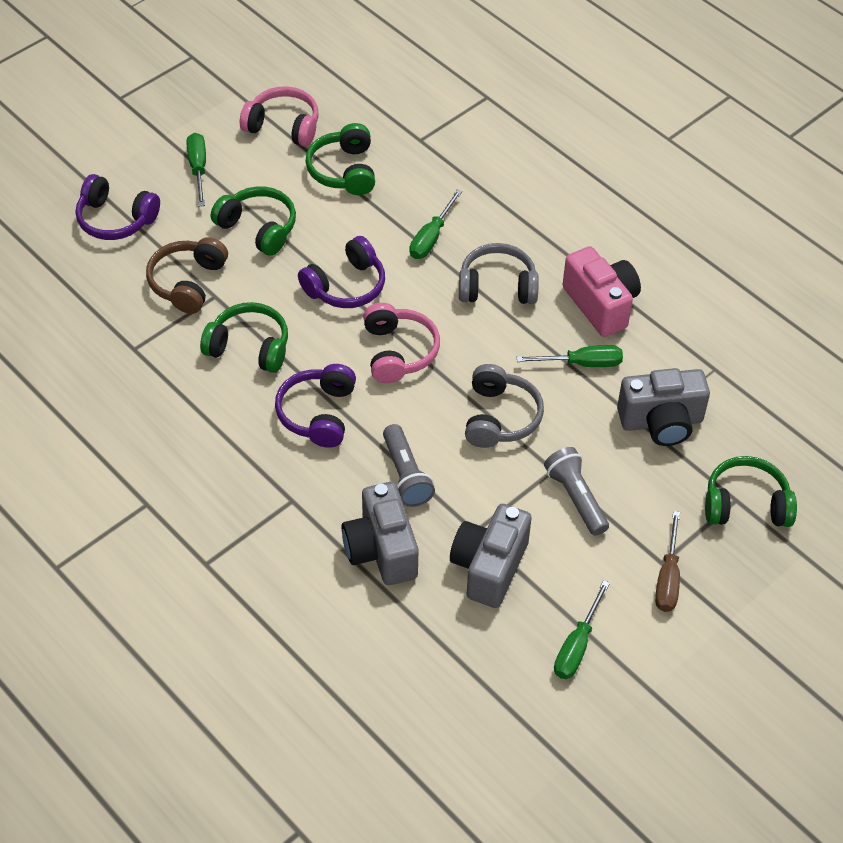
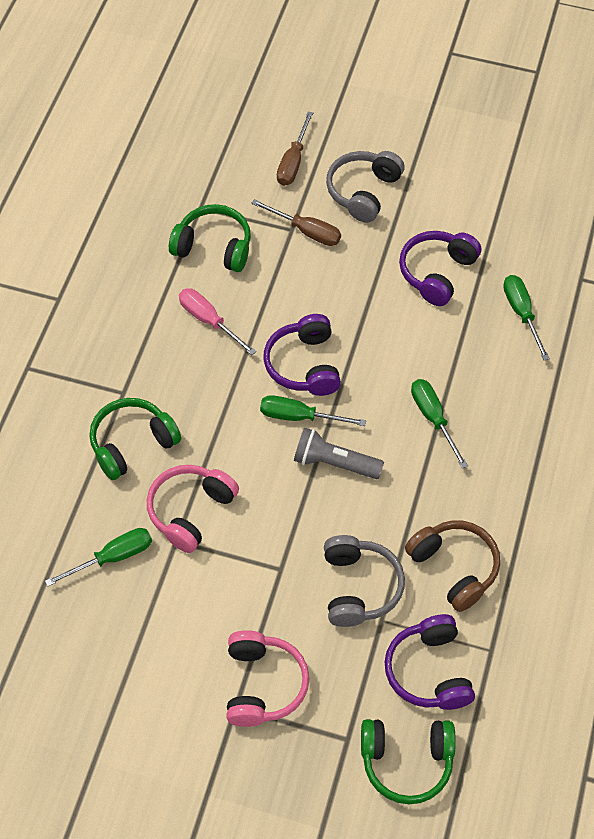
brown screwdriver: [655,511,680,612] = 1 -> [251,199,341,246] [277,112,313,186] = 2
green headphones: [200,302,288,373] [211,186,296,256] [306,123,375,195] [705,456,797,527] = 4 -> [89,398,181,480] [169,204,251,272] [361,719,456,804] = 3
grey camera: [342,482,418,585] [450,504,532,608] [617,368,710,446] = 3 -> none = 0
grey flashlight: [383,424,435,507] [544,447,609,536] = 2 -> [294,428,384,479] = 1
pink camera: [563,246,641,337] = 1 -> none = 0
pink screwdriver: none = 0 -> [179,288,256,355] = 1

